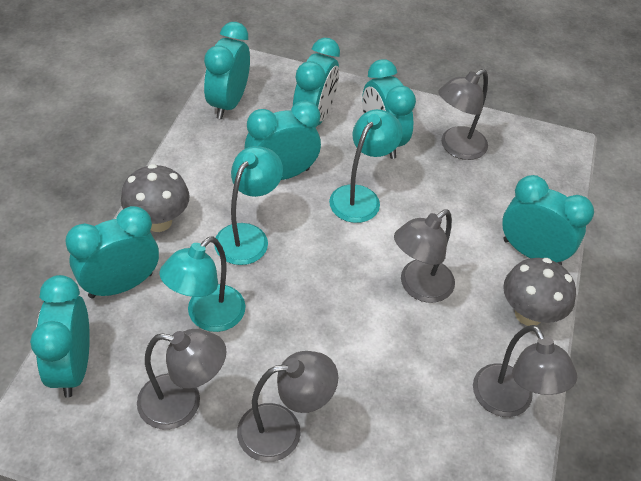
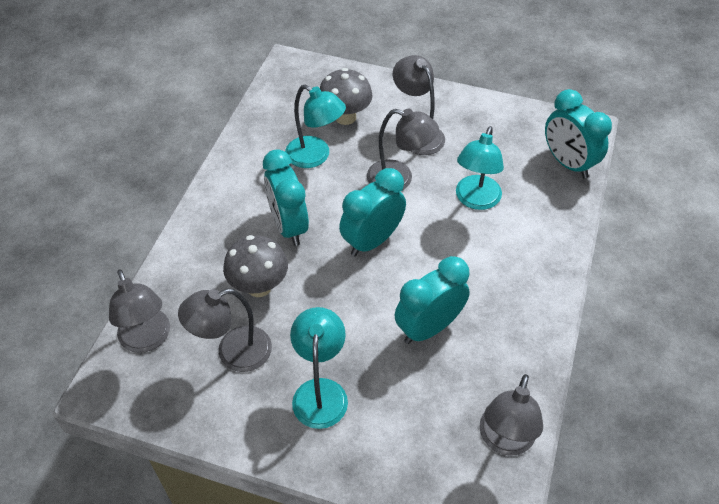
turquoise clock: [30,275,90,398] [65,206,159,298] [204,22,250,119] [245,100,321,180] [293,38,340,125] [362,59,416,159] [502,175,594,265] = 7 -> [263,149,309,246] [339,168,406,256] [395,256,470,344] [545,89,612,179] = 4

